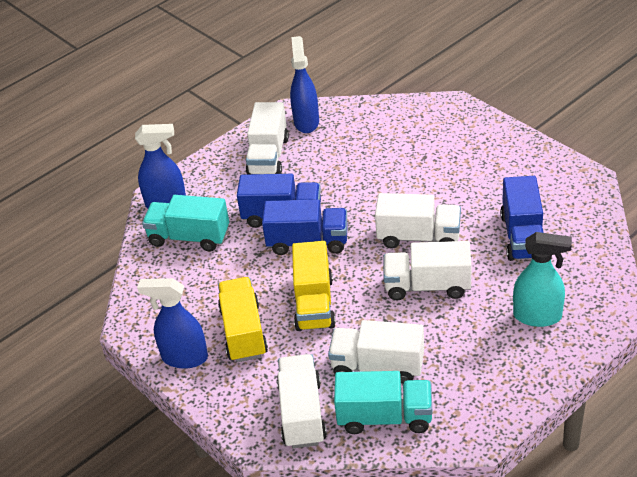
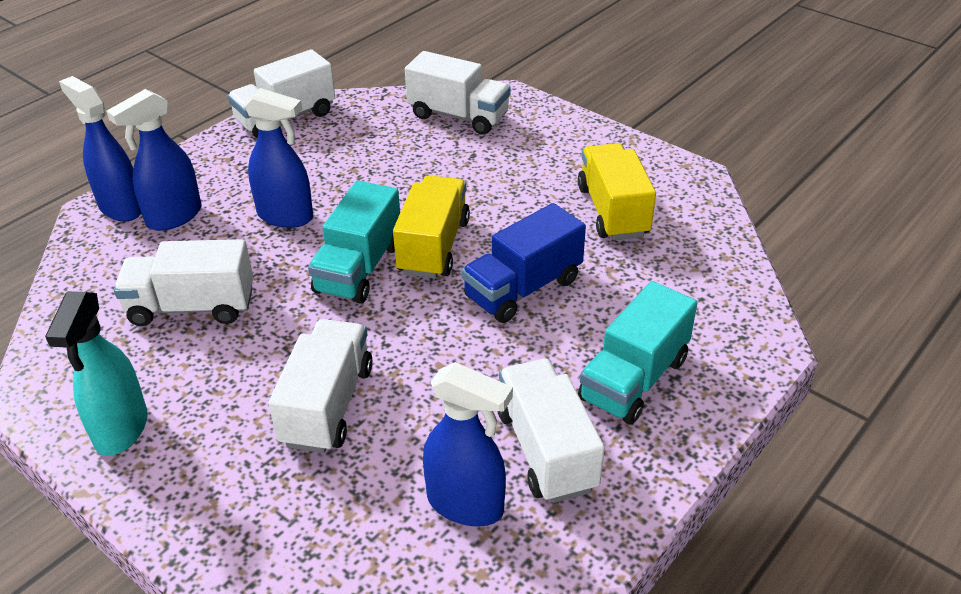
blue spray bottle: [135,124,186,208] [137,278,208,369] [290,36,319,133] = 3 -> [59,76,142,221] [106,89,202,231] [243,88,313,228] [423,362,513,527] = 4
blue truck: [237,174,321,228] [262,199,348,255] [500,176,544,261] = 3 -> [461,203,586,323] = 1

